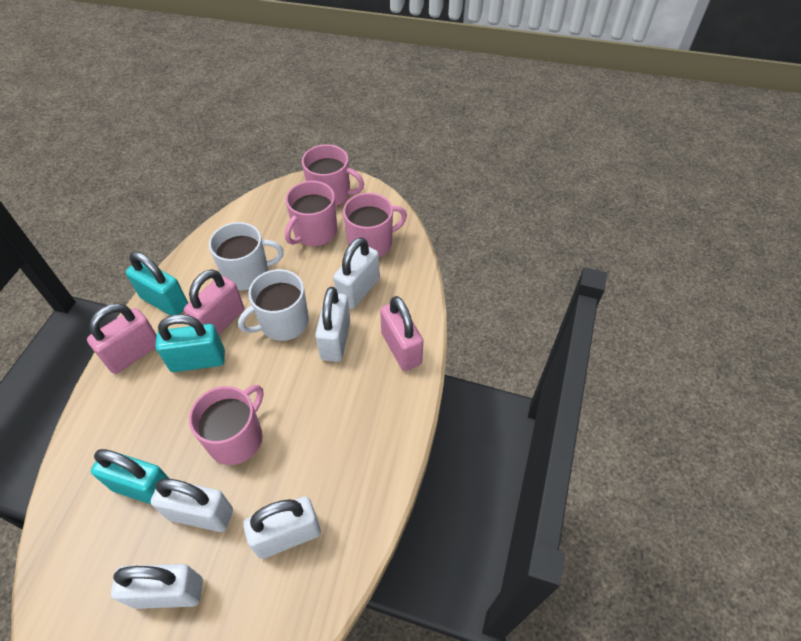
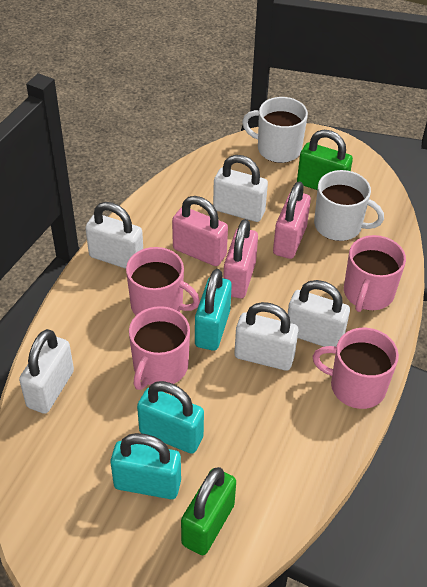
green padlock: none = 0 -> [181,467,236,555] [297,130,353,190] = 2

